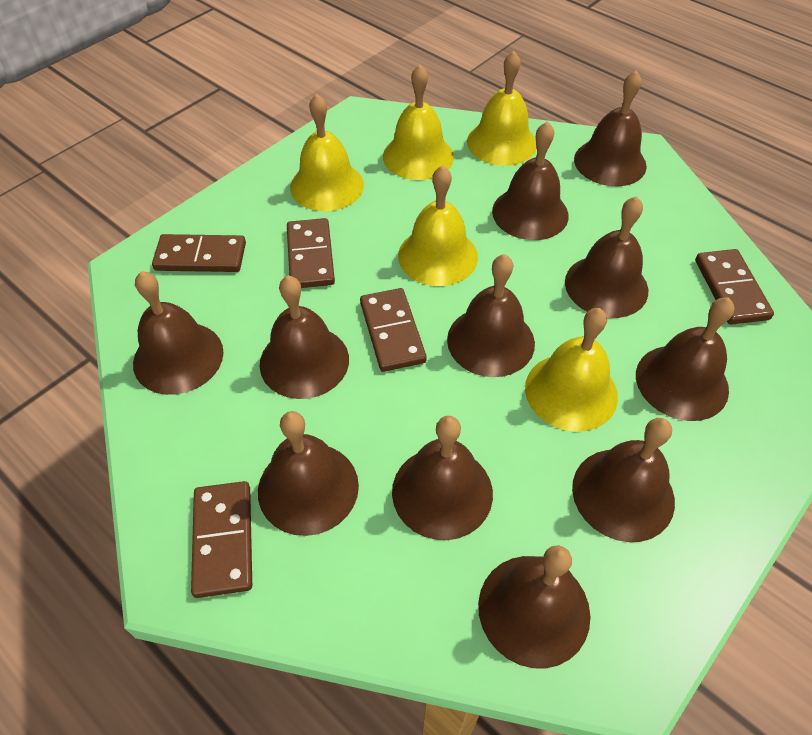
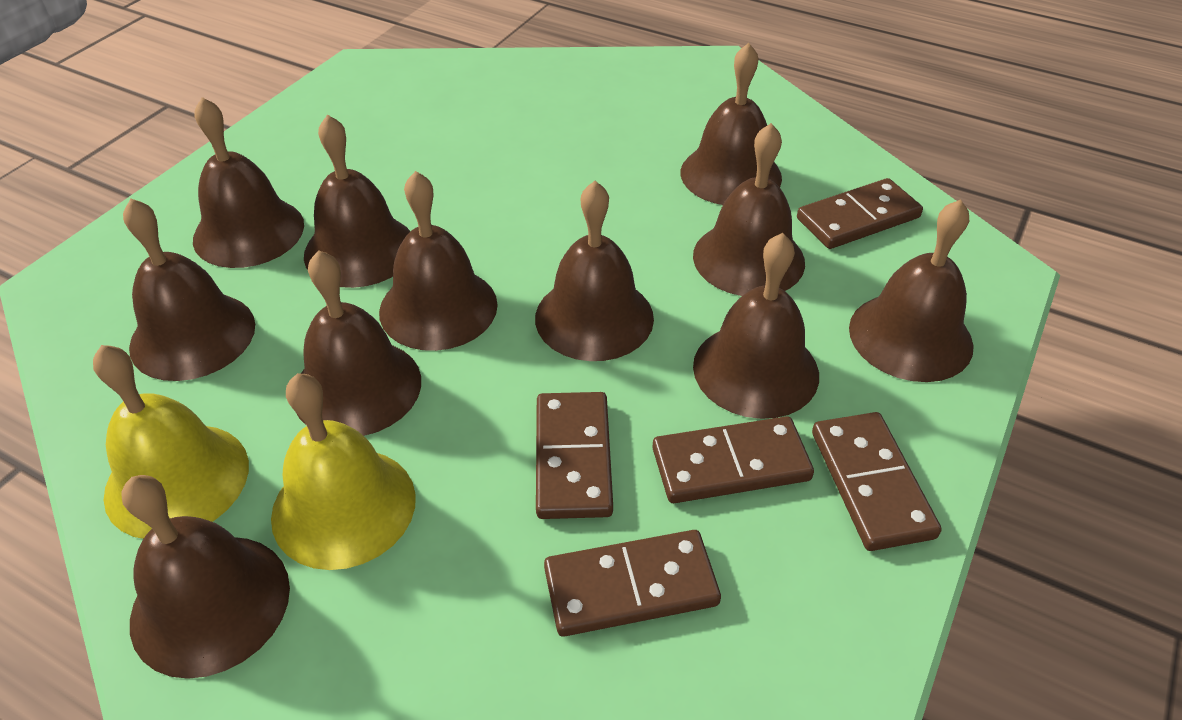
yellow bell: [290,94,364,211] [383,65,454,180] [398,165,478,286] [467,51,537,166] [525,308,618,432] = 5 -> [93,345,249,539] [271,373,416,570] = 2

